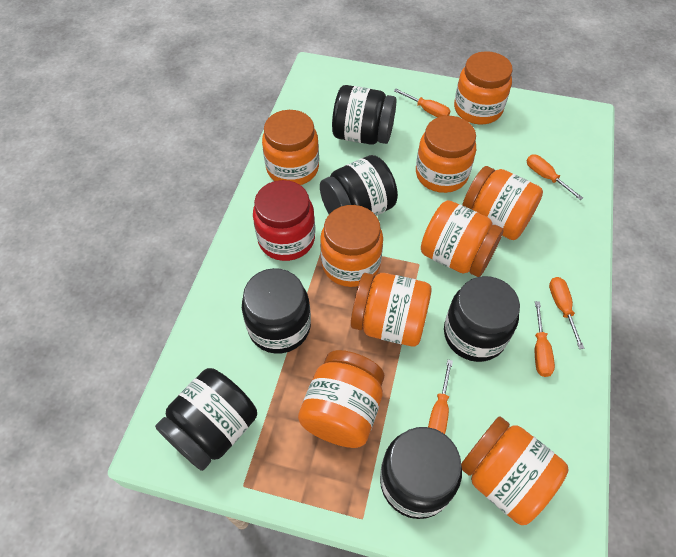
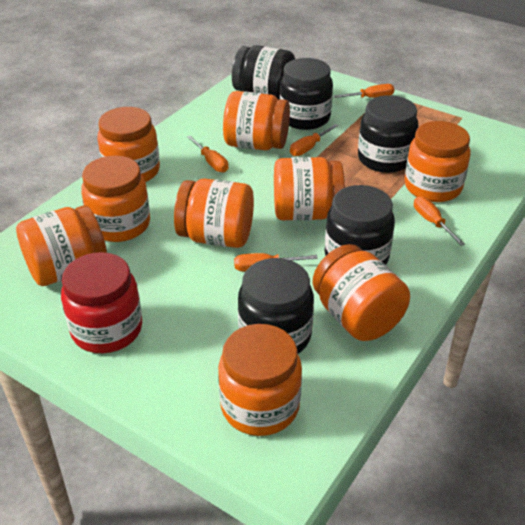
black jar: [155,368,257,471] [242,268,311,354] [320,155,398,216] [332,85,396,145] [380,427,462,519] [444,276,520,362] = 6 -> [232,45,295,99] [238,258,314,354] [280,58,333,130] [325,185,395,265] [358,95,419,173] = 5

